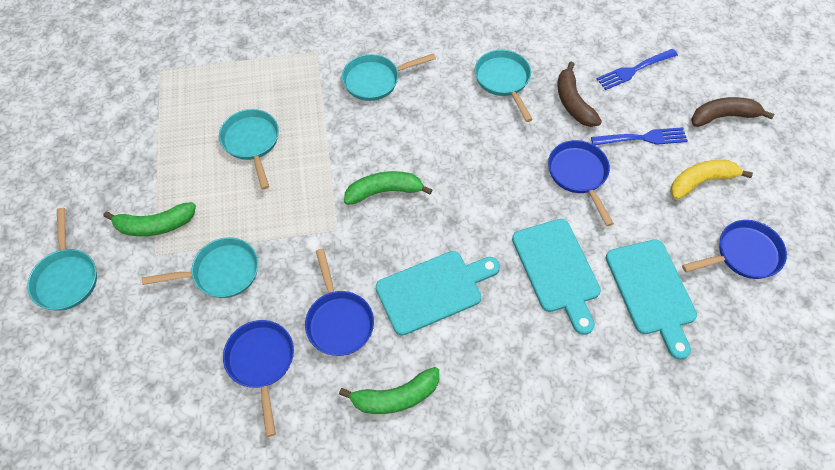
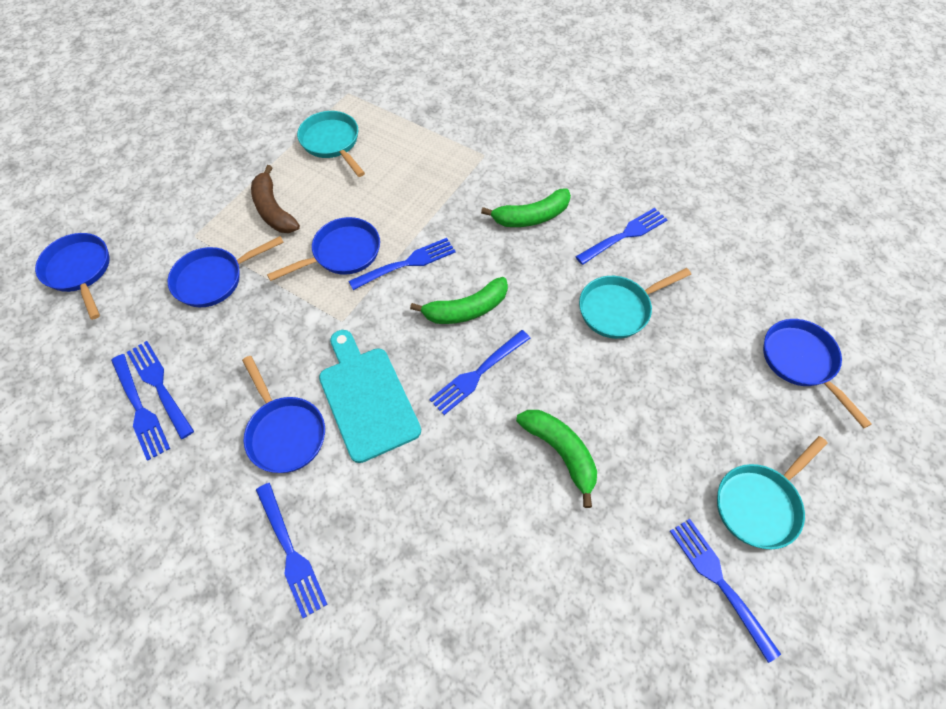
blue fork: [591,127,688,145] [596,49,678,90] = 2 -> [111,354,170,461] [127,341,194,439] [256,483,328,618] [349,238,456,290] [429,330,531,415] [576,208,667,265] [670,519,781,663] = 7
blue pan: [223,320,294,437] [305,249,374,356] [548,140,614,226] [682,220,787,279] = 4 -> [35,233,110,320] [168,236,284,307] [242,356,325,473] [267,217,380,281] [763,319,872,428] = 5
brown banana: [557,62,602,127] [691,97,774,127] = 2 -> [251,165,300,233] = 1
turquoise cutting board: [376,251,500,336] [512,219,601,335] [606,239,697,360] = 3 -> [319,330,421,463] = 1
turquoise pan: [27,208,97,311] [142,237,258,298] [219,109,279,190] [342,53,436,101] [475,50,533,122] = 5 -> [297,111,365,177] [579,268,691,339] [717,436,828,549] = 3
yellow banana: [670,160,753,200] = 1 -> none = 0

